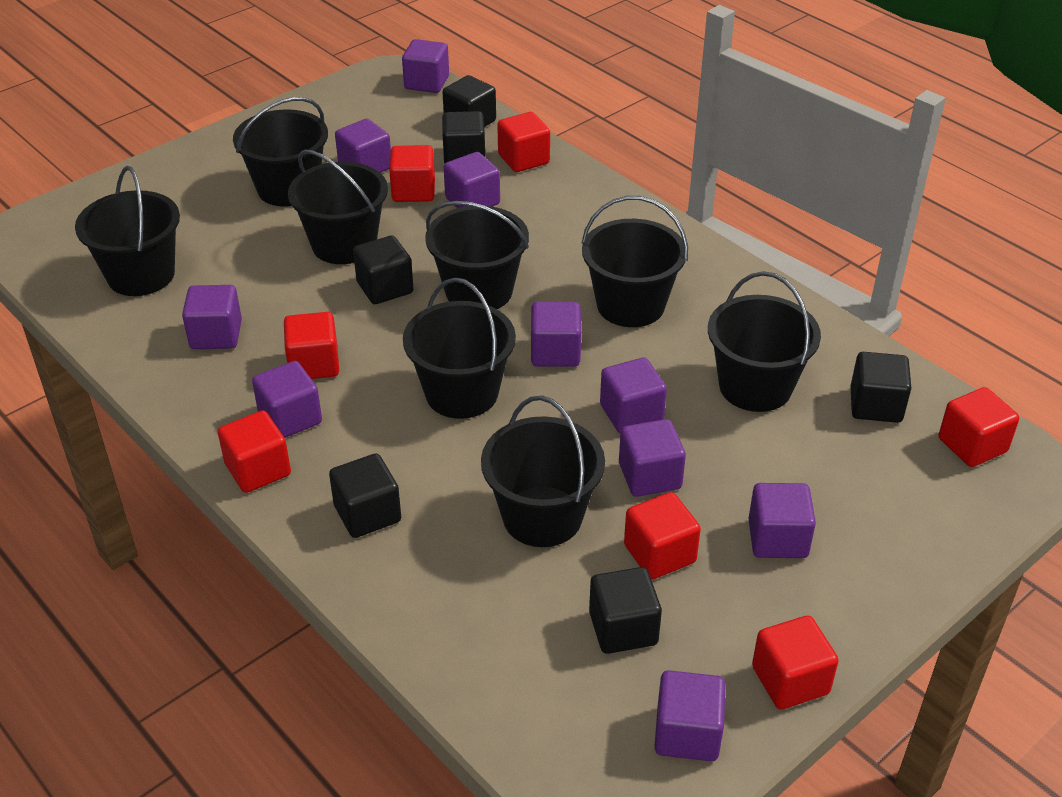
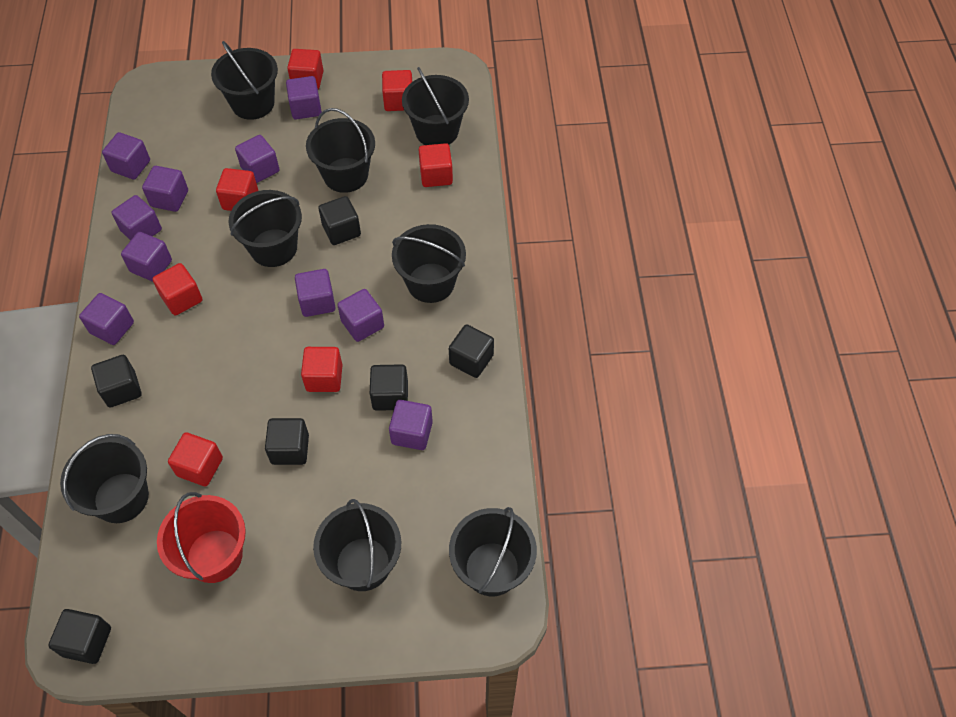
red bucket: none = 0 -> [157,492,246,583] = 1

